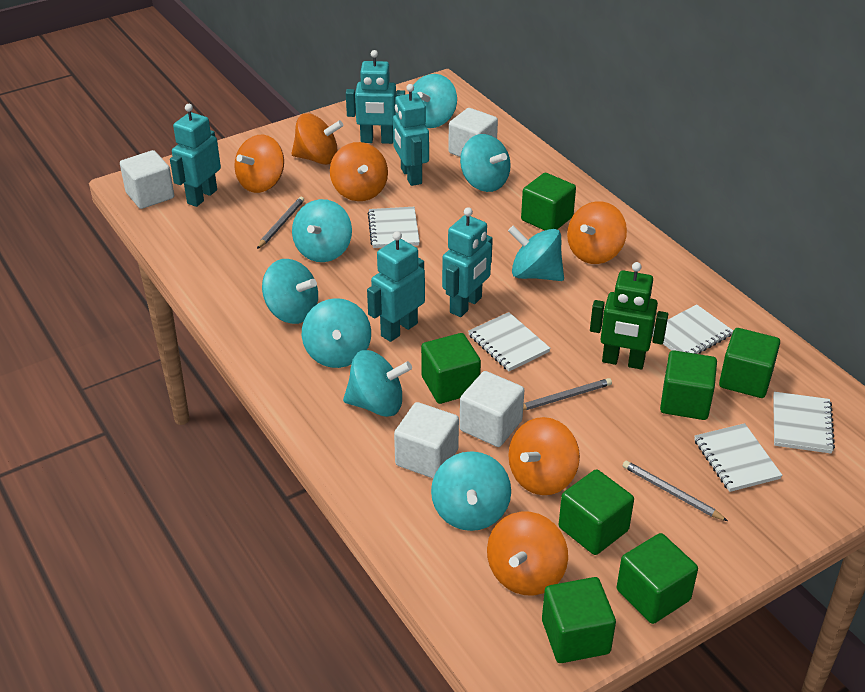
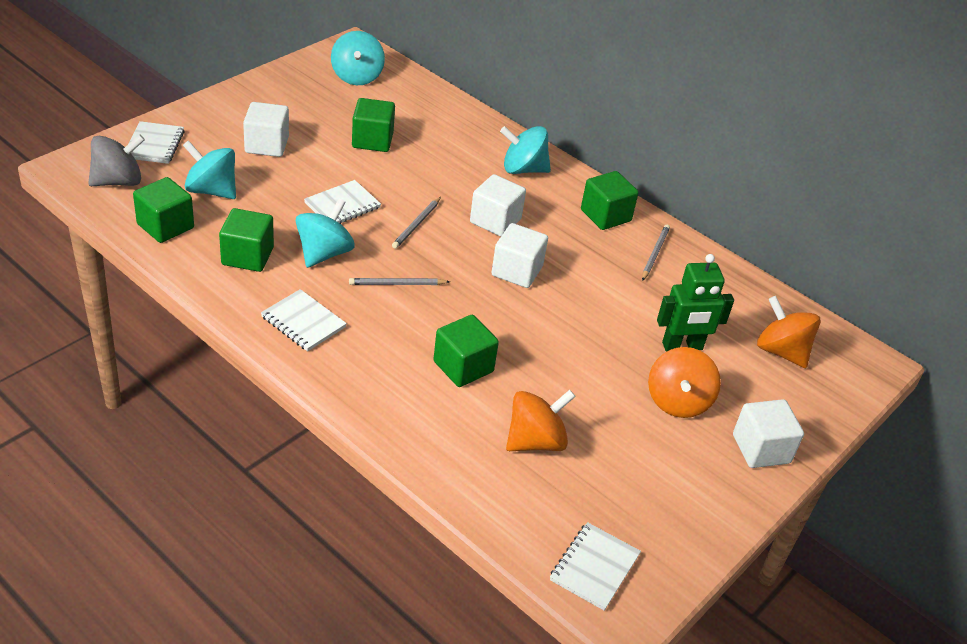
green cube: [421,333,481,404] [521,173,576,231] [542,577,616,663] [559,469,634,555] [617,533,698,624] [660,350,717,420] [719,328,780,398] = 7 -> [133,177,194,243] [219,208,274,272] [352,98,395,152] [433,315,499,387] [581,171,639,230] = 5
grey spinning top: none = 0 -> [88,134,145,186] = 1
orange spinning top: [234,135,284,193] [291,113,343,165] [330,142,388,201] [487,512,568,596] [508,417,580,495] [567,201,627,264] = 6 -> [506,390,576,451] [648,347,721,418] [757,296,821,368] = 3
turquoise robot: [170,104,221,207] [346,50,405,144] [367,231,425,342] [393,84,429,186] [442,207,493,317] = 5 -> none = 0
turquoise spinning top: [262,259,318,324] [292,199,352,262] [302,298,371,368] [343,350,412,417] [412,74,457,128] [431,451,511,531] [460,134,511,192] [508,225,564,281] = 8 -> [183,140,236,199] [296,199,355,268] [331,31,385,85] [500,126,551,174] = 4
white notebook: [368,207,420,248] [468,312,551,371] [652,304,733,354] [694,423,782,492] [773,392,835,454] = 5 -> [128,121,185,164] [261,289,347,352] [304,180,381,224] [550,522,641,611] = 4

